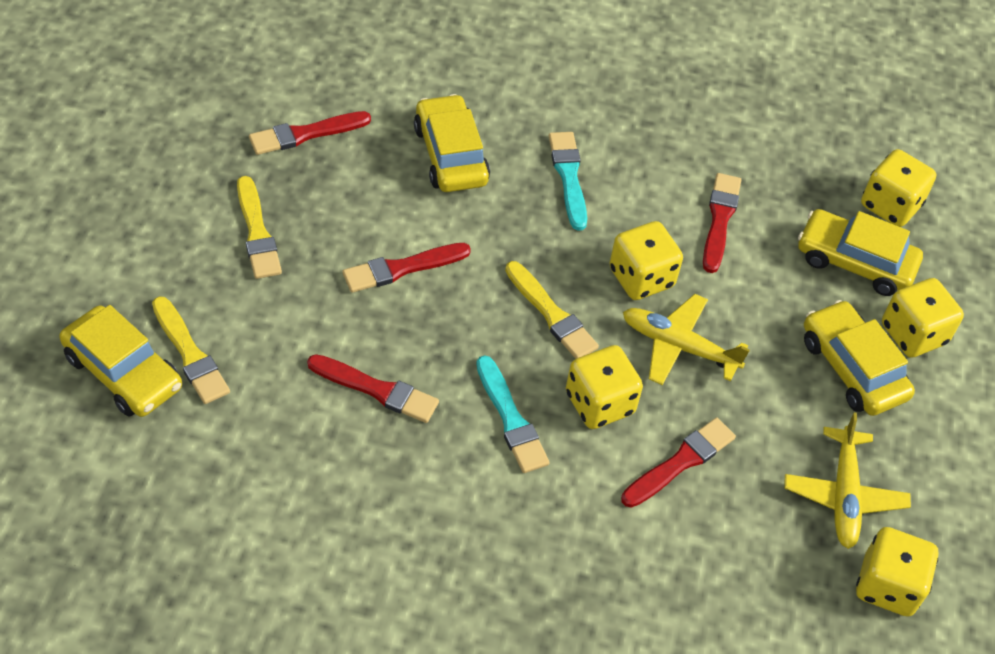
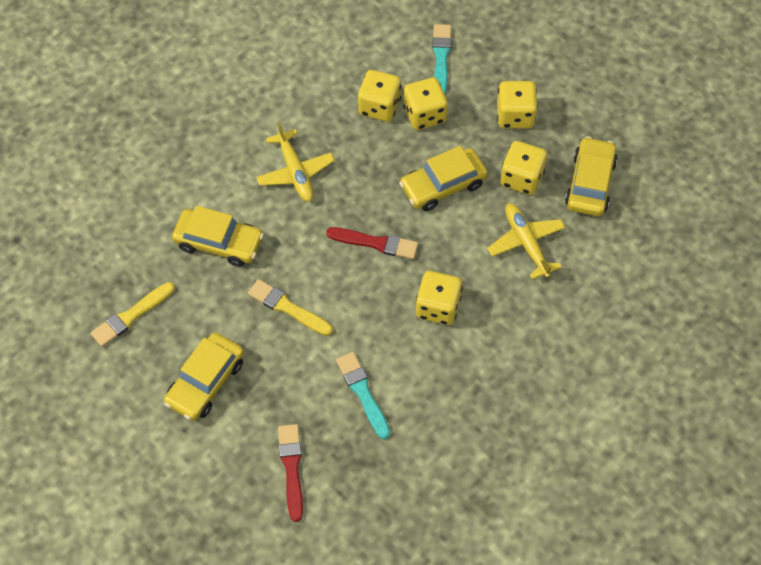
red brush: [249,111,371,155] [307,354,439,423] [343,243,471,293] [621,417,736,508] [703,173,741,273] = 5 -> [278,424,303,522] [326,227,418,259] = 2
yellow brush: [152,296,230,404] [237,176,282,279] [505,261,599,359] = 3 -> [91,282,175,347] [248,279,333,336] = 2

